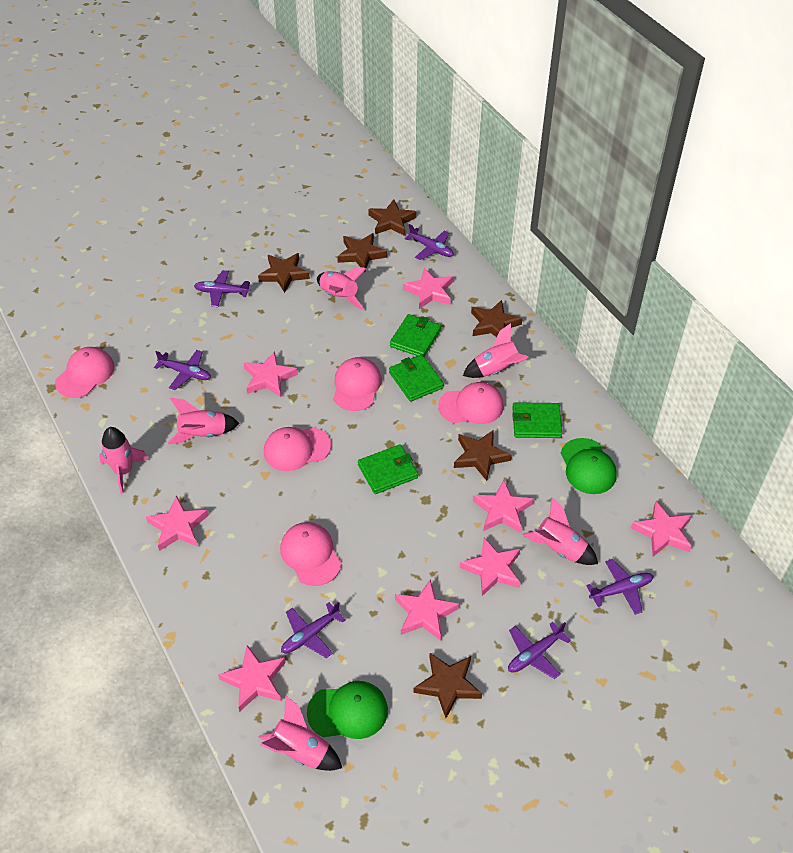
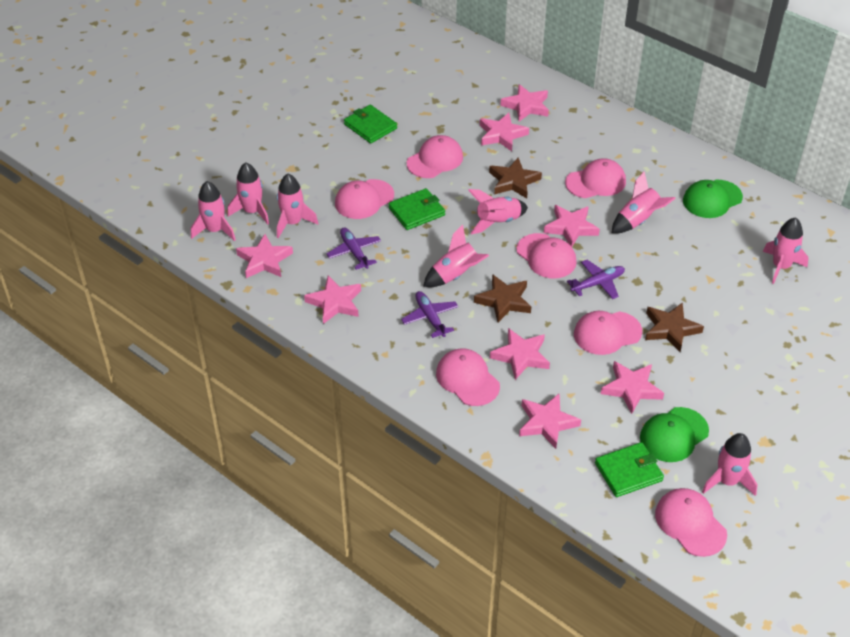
brown star: [258,253,310,293] [337,233,387,272] [368,199,417,236] [413,653,482,718] [454,430,512,481] [471,300,523,338] = 6 -> [474,274,531,322] [489,157,542,198] [645,302,704,352] = 3
green wallet: [358,444,418,494] [389,355,444,402] [390,314,441,357] [512,402,562,438] = 4 -> [344,105,397,143] [388,188,445,230] [595,442,664,497] = 3
pink cap: [55,347,115,398] [264,427,331,471] [280,522,342,586] [333,357,382,411] [438,382,504,424] = 5 -> [335,179,394,219] [407,135,463,178] [436,348,500,406] [516,233,577,278] [565,158,626,198] [574,311,642,355] [655,488,727,557] = 7
pink rocket: [99,427,149,494] [168,398,240,444] [258,695,342,771] [317,267,366,310] [463,323,529,378] [523,497,598,565] = 6 -> [191,181,236,241] [227,162,269,225] [277,174,318,238] [423,225,489,287] [468,189,528,235] [612,171,676,233] [702,433,757,496] [763,217,809,284] = 8
purple plane: [154,350,211,390] [194,270,250,307] [281,602,345,658] [405,224,453,260] [508,622,571,679] [586,559,653,615] = 6 -> [326,227,381,270] [401,291,458,338] [567,260,625,299] = 3

